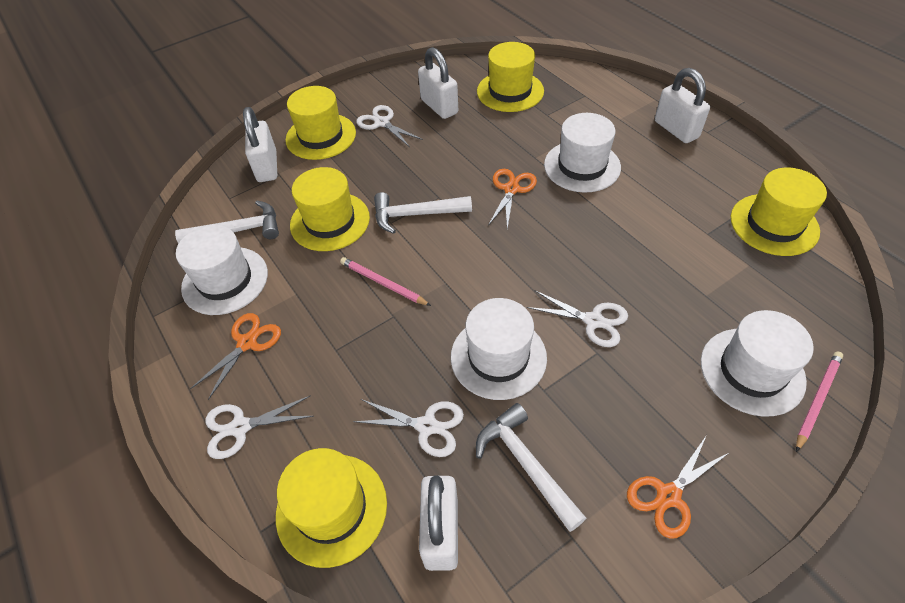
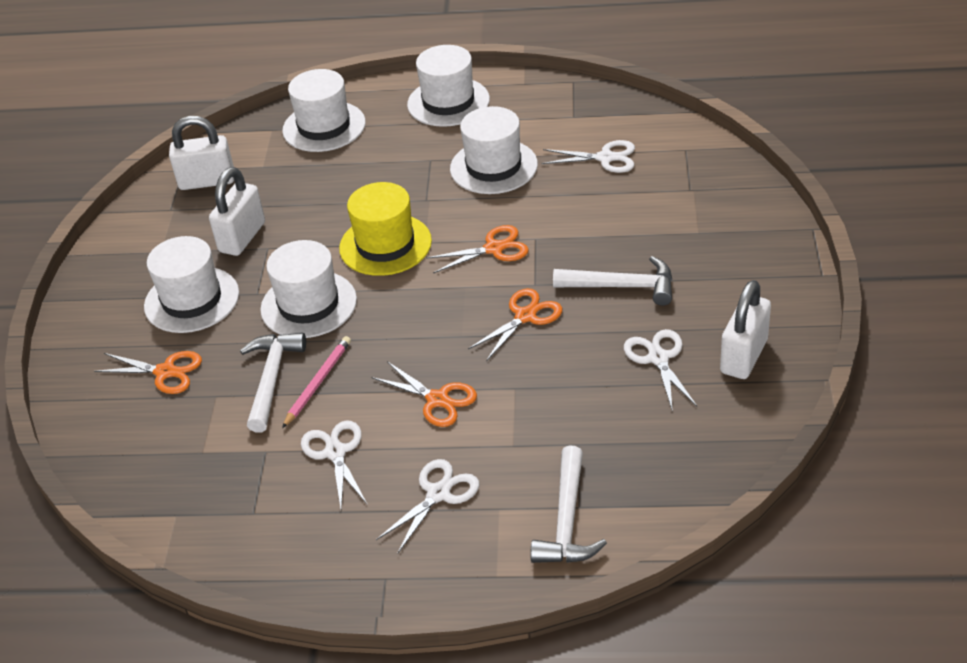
orange scissors: [190,313,281,400] [488,169,537,229] [627,435,730,539] = 3 -> [94,351,202,394] [371,361,477,427] [426,225,529,273] [468,288,562,361] = 4
pink pencil: [340,257,431,306] [796,351,843,452] = 2 -> [282,336,351,428] = 1
white hat: [176,225,268,315] [451,298,547,400] [544,113,621,193] [701,310,814,417] = 4 -> [144,236,239,333] [260,240,357,338] [282,69,366,152] [407,45,490,127] [450,106,538,194] = 5
white padlock: [243,107,277,182] [418,47,458,119] [419,476,458,571] [655,68,710,143] = 4 -> [169,116,234,190] [209,167,265,256] [720,280,771,379] = 3
yellow hat: [276,448,387,568] [286,86,356,160] [290,167,370,251] [477,42,544,112] [731,167,827,256] = 5 -> [339,182,432,276] = 1

